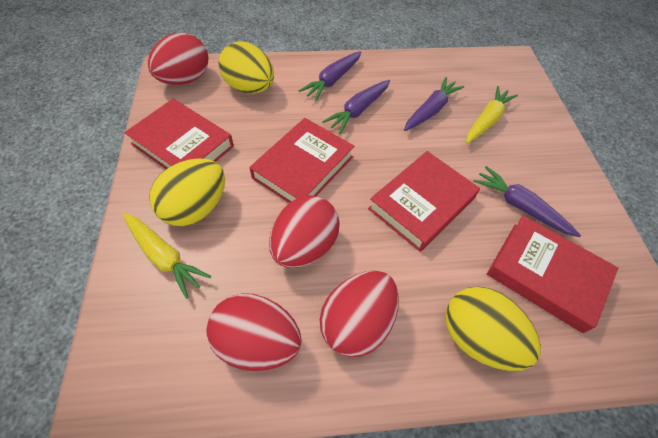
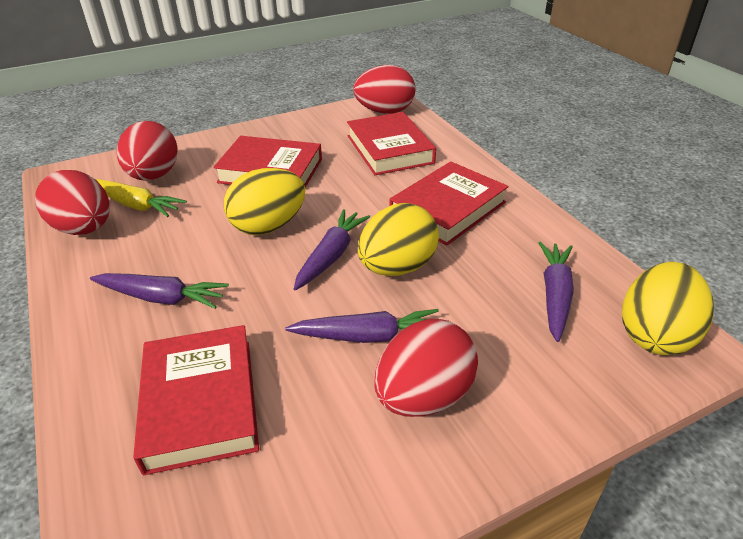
yellow carrot: [123,213,211,299] [466,86,518,144] = 2 -> [96,179,187,217] = 1

